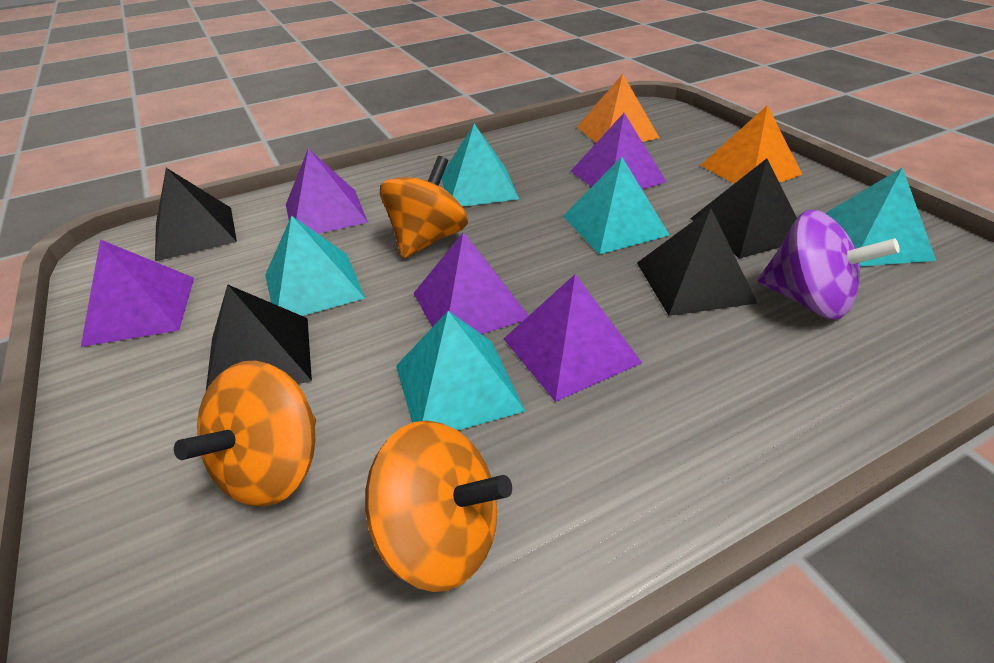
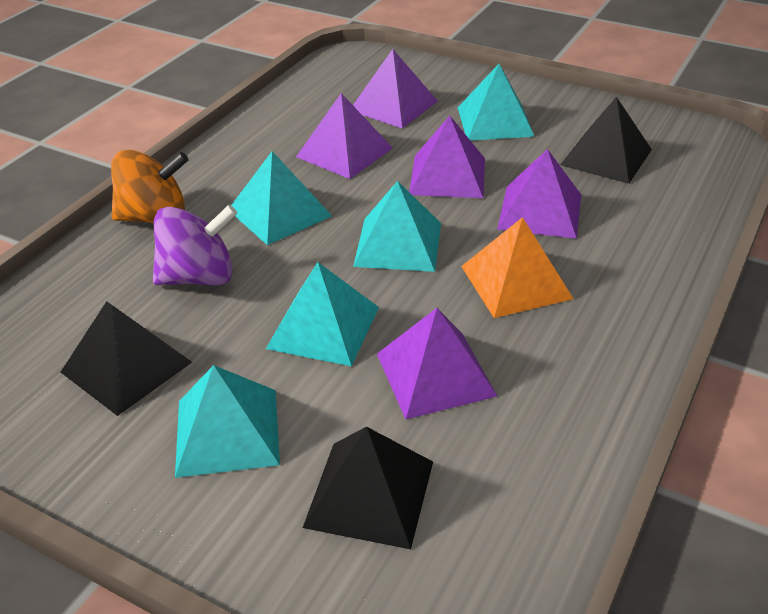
black pyramid: [155,168,237,261] [206,284,312,391] [637,208,757,316] [690,158,797,259] = 4 -> [61,301,192,416] [303,427,433,549] [560,97,652,184] = 3
orange pyramid: [577,74,659,143] [700,105,803,184] = 2 -> [461,217,573,318] = 1
orange spinning top: [174,361,316,507] [365,421,512,592] [380,156,468,258] = 3 -> [111,149,188,223] = 1

